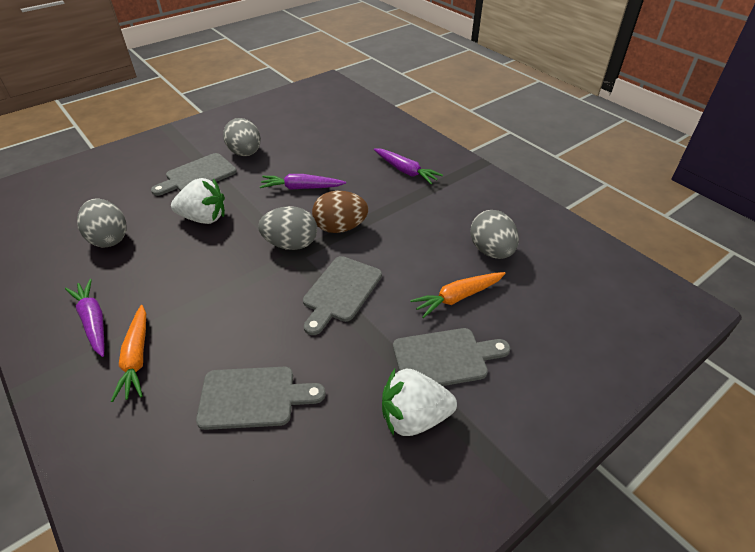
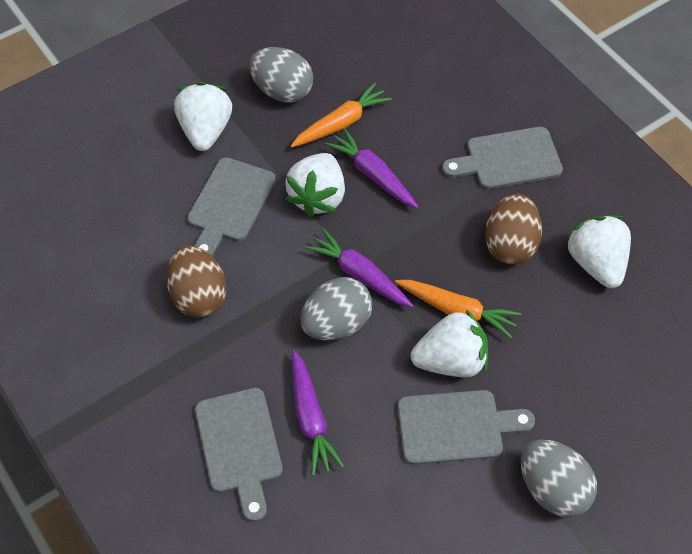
brown egg: [312,191,368,233] = 1 -> [166,245,227,318] [485,194,542,264] = 2
grey egg: [77,199,127,248] [223,118,261,156] [258,206,317,250] [470,210,519,259] = 4 -> [249,47,313,103] [300,277,372,340] [521,439,597,517] = 3
white strawberry: [171,178,225,224] [382,369,457,436] = 2 -> [174,82,232,151] [285,153,345,217] [411,310,488,377] [566,215,631,288] = 4

